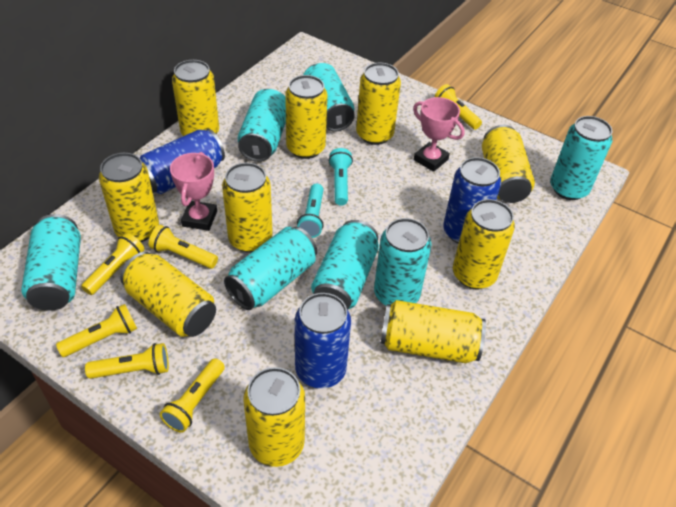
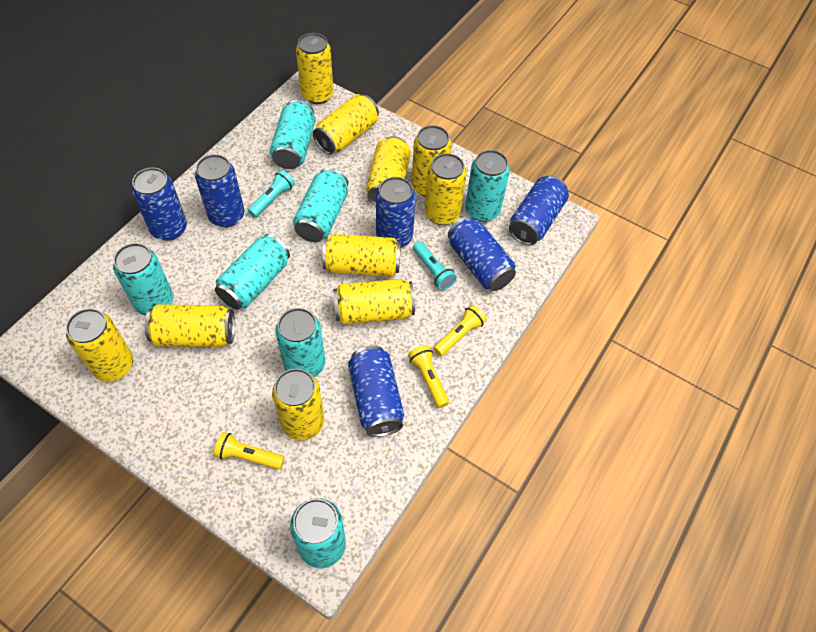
blue can: [140,129,225,194] [295,293,351,388] [443,157,501,244] = 3 -> [132,167,187,241] [195,154,244,227] [348,346,404,437] [376,177,416,248] [448,216,516,291] [509,176,569,245] = 6
pink trophy: [170,152,217,231] [413,97,465,172] = 2 -> none = 0
yellow flashlight: [56,304,137,357] [81,233,144,295] [85,343,169,379] [149,225,218,269] [160,358,225,433] [435,84,482,130] = 6 -> [214,432,284,470] [408,345,449,408] [433,305,487,356] = 3

